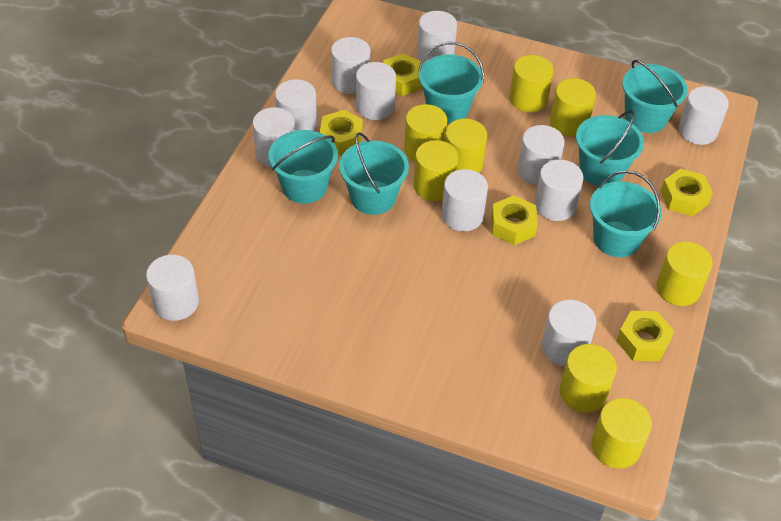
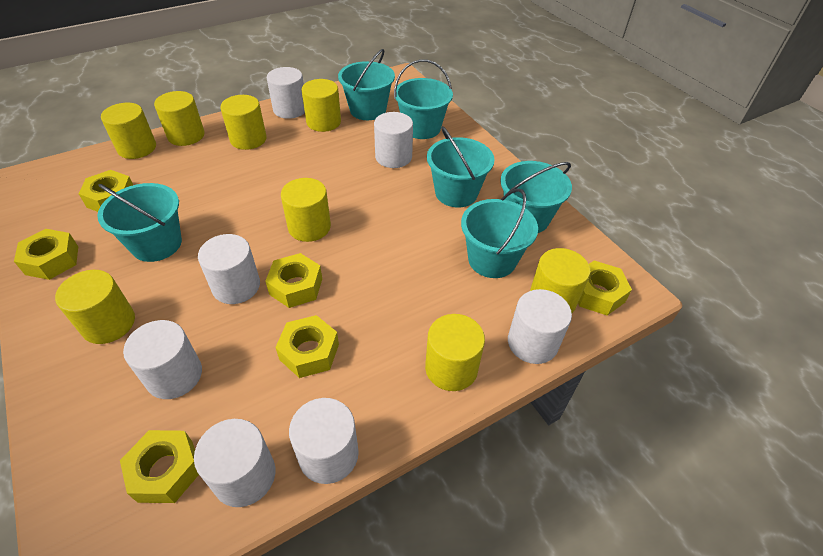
white cylinder: [146,255,199,321] [253,107,295,167] [275,79,317,131] [331,37,370,94] [356,62,396,120] [417,11,457,63] [441,169,488,231] [517,125,565,185] [534,159,583,221] [542,300,597,366] [678,86,729,145] = 11 -> [123,320,202,399] [194,419,275,507] [198,234,260,304] [267,67,305,119] [289,398,359,484] [374,112,413,168] [508,289,572,364] = 7
yellow nut: [320,110,363,155] [383,54,421,96] [491,195,538,245] [617,311,674,361] [661,169,713,216] = 5 -> [14,229,78,280] [79,170,133,212] [120,430,199,503] [265,253,322,308] [275,315,339,378] [578,260,632,315] = 6

